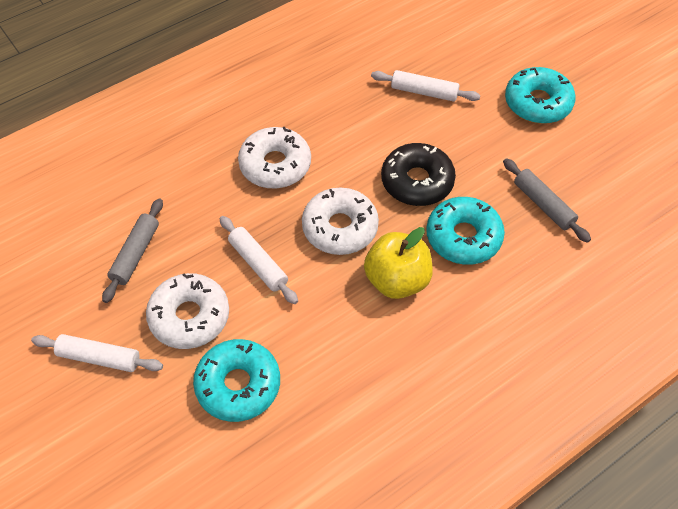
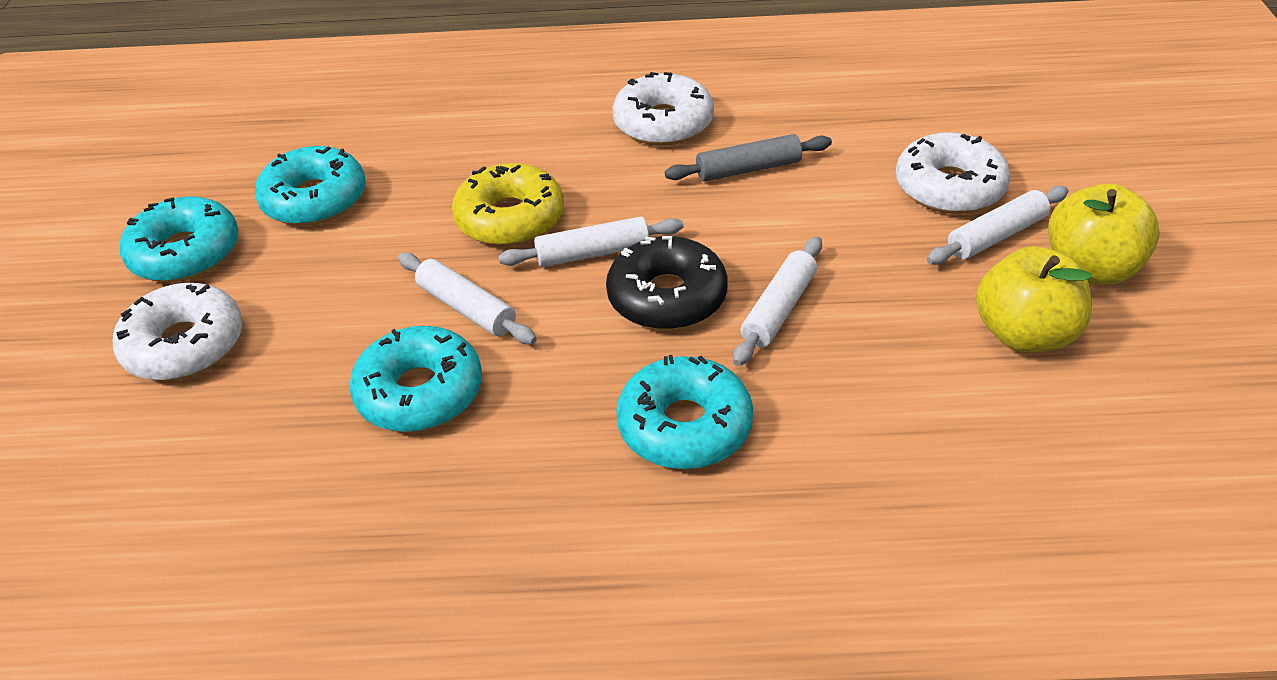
grey rolling pin: [102,198,163,303] [503,158,591,243] = 2 -> [665,134,832,182] = 1
turquoise donut: [193,339,280,422] [426,197,505,265] [505,67,576,124] = 3 -> [120,196,239,282] [255,146,366,226] [349,326,482,432] [616,355,753,469] = 4
white rolling pin: [31,334,163,372] [219,216,298,304] [371,70,480,102] = 3 -> [398,252,537,344] [498,216,684,267] [733,237,822,366] [927,186,1068,265] = 4
yellow apple: [364,227,433,299] = 1 -> [976,246,1092,353] [1048,184,1160,285] = 2
yellow donut: none = 0 -> [452,163,564,246] = 1

